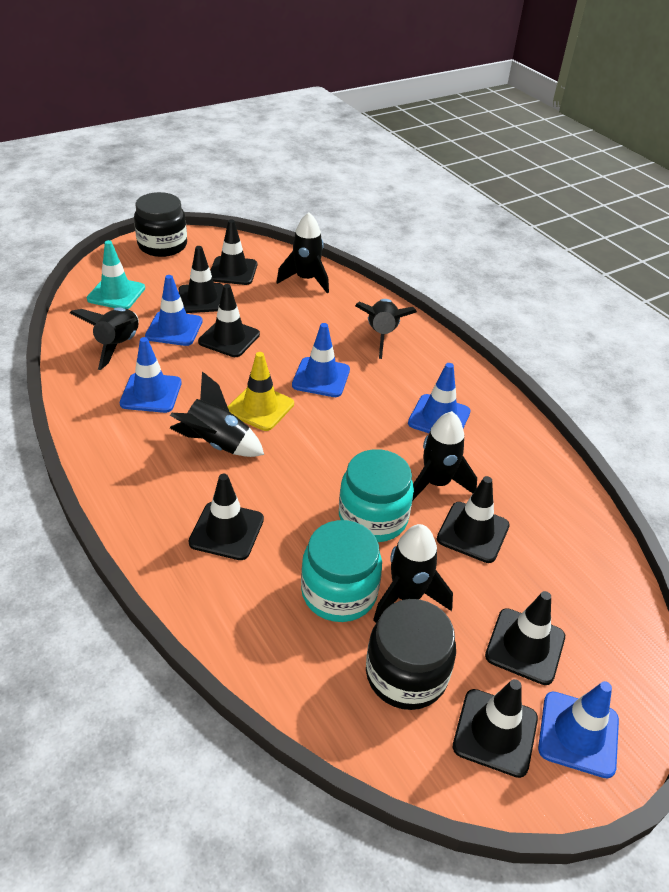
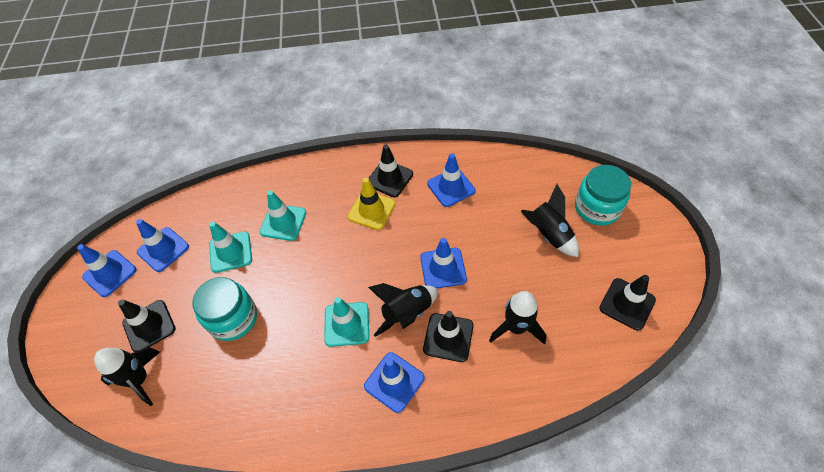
black jar: [134,192,187,257] [366,599,456,710] = 2 -> none = 0
black rocket: [70,307,139,370] [170,371,264,457] [276,212,329,293] [355,299,417,359] [373,524,453,622] [413,411,477,500] = 6 -> [94,347,160,406] [368,283,438,337] [489,291,547,345] [521,184,579,257] = 4
black traffic cone: [179,246,223,313] [189,474,264,560] [198,284,260,357] [210,219,257,285] [437,476,510,563] [453,679,538,778] [485,591,565,685] = 7 -> [118,299,176,352] [368,145,413,197] [423,311,474,362] [599,275,656,331] = 4
turquoise traffic cone: [87,240,145,309] = 1 -> [209,221,252,273] [260,190,306,241] [324,297,369,347] = 3

